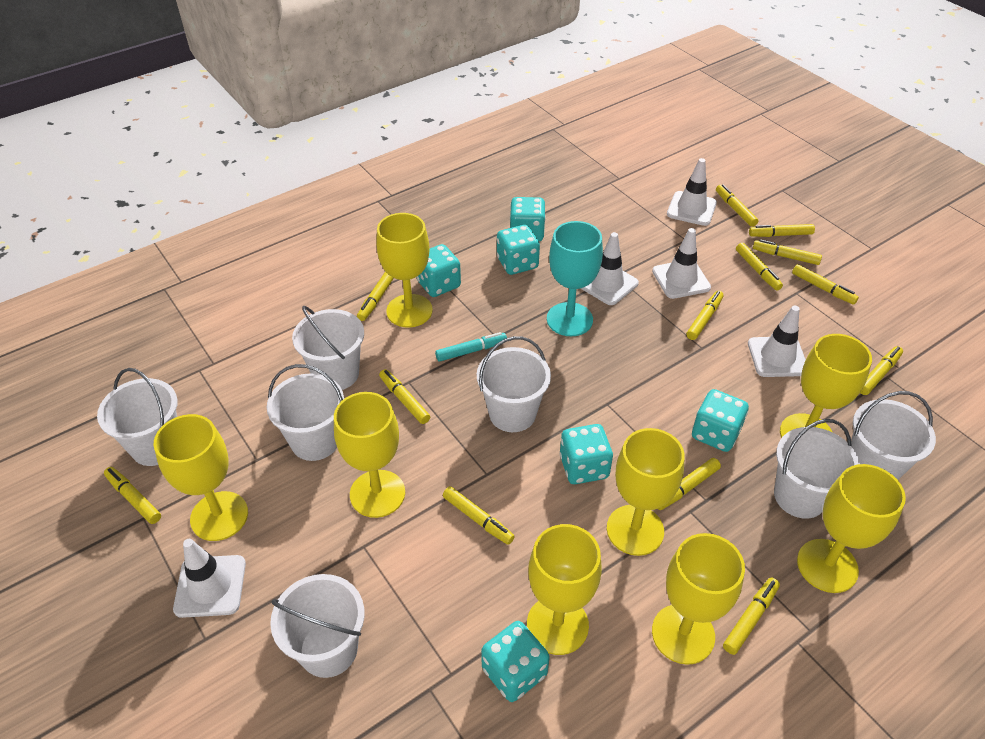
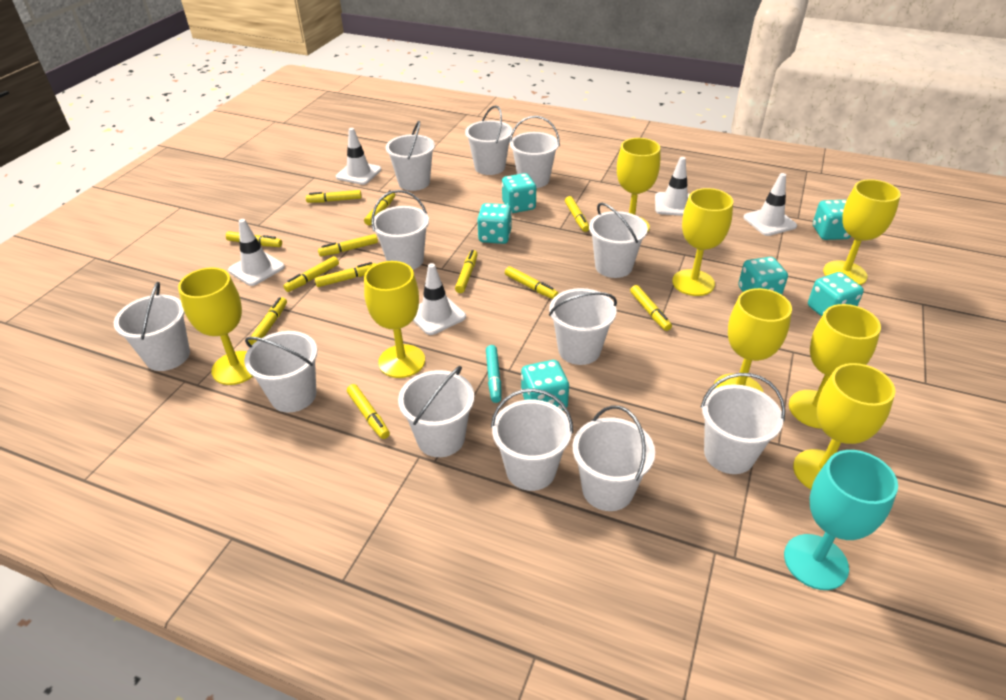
white bucket: [97,368,178,466] [267,364,344,461] [270,574,365,678] [292,306,364,390] [477,336,551,432] [774,419,860,519] [851,391,936,480] = 7 -> [114,282,190,371] [244,331,318,412] [372,190,429,270] [386,121,435,191] [398,366,474,457] [465,106,513,175] [491,388,573,491] [509,116,560,188] [549,288,617,365] [573,406,655,511] [589,203,648,278] [701,373,785,474] = 12
yellow marker: [104,467,161,524] [357,271,394,321] [379,369,430,424] [443,486,515,545] [658,458,721,510] [686,291,724,340] [716,184,758,227] [723,578,780,655] [736,243,783,291] [749,224,815,237] [753,239,822,265] [792,264,859,305] [860,346,903,395] = 13 -> [226,231,282,247] [248,297,287,345] [284,256,339,292] [306,190,362,203] [315,262,376,287] [318,234,378,256] [347,384,390,439] [364,190,395,225] [455,250,477,293] [505,266,559,299] [565,196,589,232] [630,285,672,331] = 12

